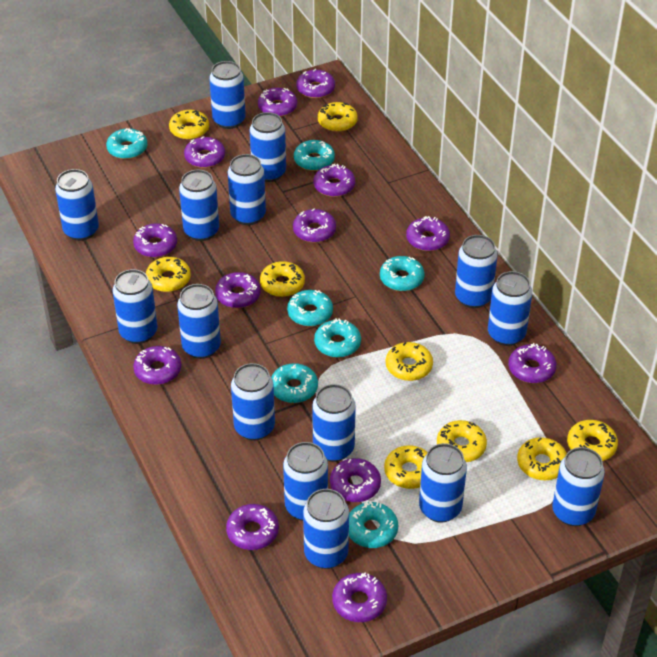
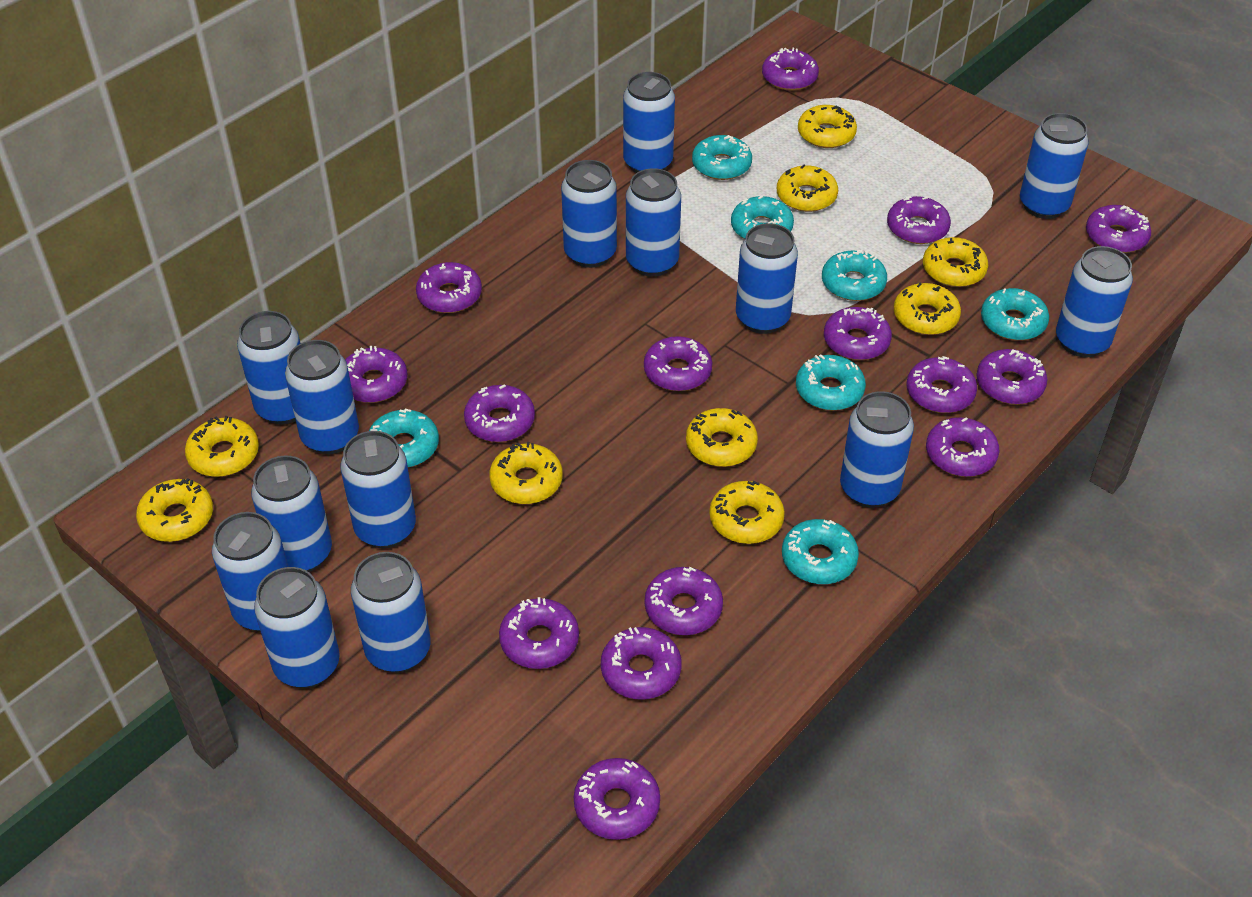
blue can: [55,169,99,241] [112,269,157,344] [177,284,221,359] [179,170,219,241] [209,61,246,129] [228,154,266,225] [231,363,275,441] [250,112,286,182] [283,442,328,521] [303,489,349,569] [312,384,356,462] [419,443,467,523] [455,235,498,308] [488,271,532,346] [552,447,605,526] = 15 -> [212,512,289,632] [237,311,301,425] [251,456,332,572] [254,567,340,688] [285,340,359,454] [340,431,416,548] [351,552,431,673] [561,160,617,268] [623,72,675,173] [626,168,681,277] [736,223,798,334] [840,391,914,508] [1020,113,1088,219] [1056,246,1133,357] = 14
purple donut: [133,223,177,257] [133,346,181,385] [184,136,225,168] [215,272,261,308] [226,504,279,550] [258,88,297,117] [293,209,336,243] [296,69,335,98] [313,164,355,197] [330,458,381,502] [332,572,387,622] [406,216,450,251] [509,343,557,383] = 13 -> [345,346,408,403] [416,262,482,313] [464,384,535,442] [499,597,579,669] [574,758,660,840] [601,627,682,700] [644,336,712,391] [645,567,723,635] [762,48,819,91] [824,307,892,360] [887,196,951,244] [906,356,977,413] [926,417,999,477] [976,349,1047,404] [1086,205,1151,253] = 15

